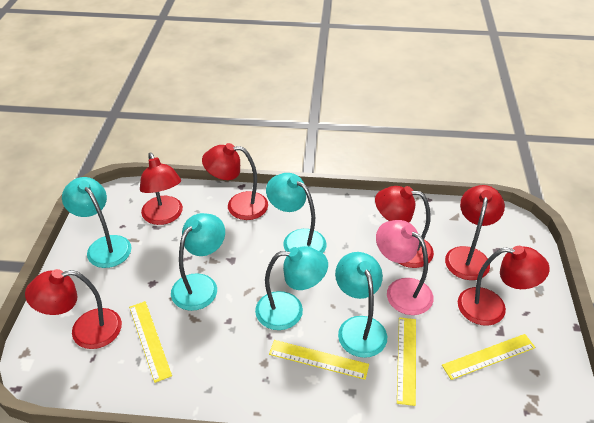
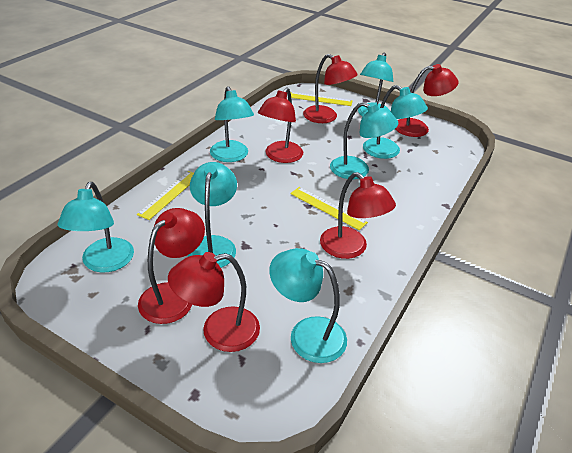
pink lamp: [376,220,433,315] = 1 -> none = 0
turquoise lamp: [62,177,132,268] [171,213,225,311] [255,246,328,330] [266,173,326,253] [335,252,387,358] = 5 -> [58,182,134,272] [188,162,237,268] [210,86,254,162] [269,248,347,363] [330,102,399,179] [358,52,393,117] [363,85,428,159] = 7
yellow ruler: [129,301,172,383] [269,340,369,380] [397,317,416,406] [442,334,536,380] = 4 -> [137,171,194,220] [290,92,353,106] [290,187,368,230] = 3

